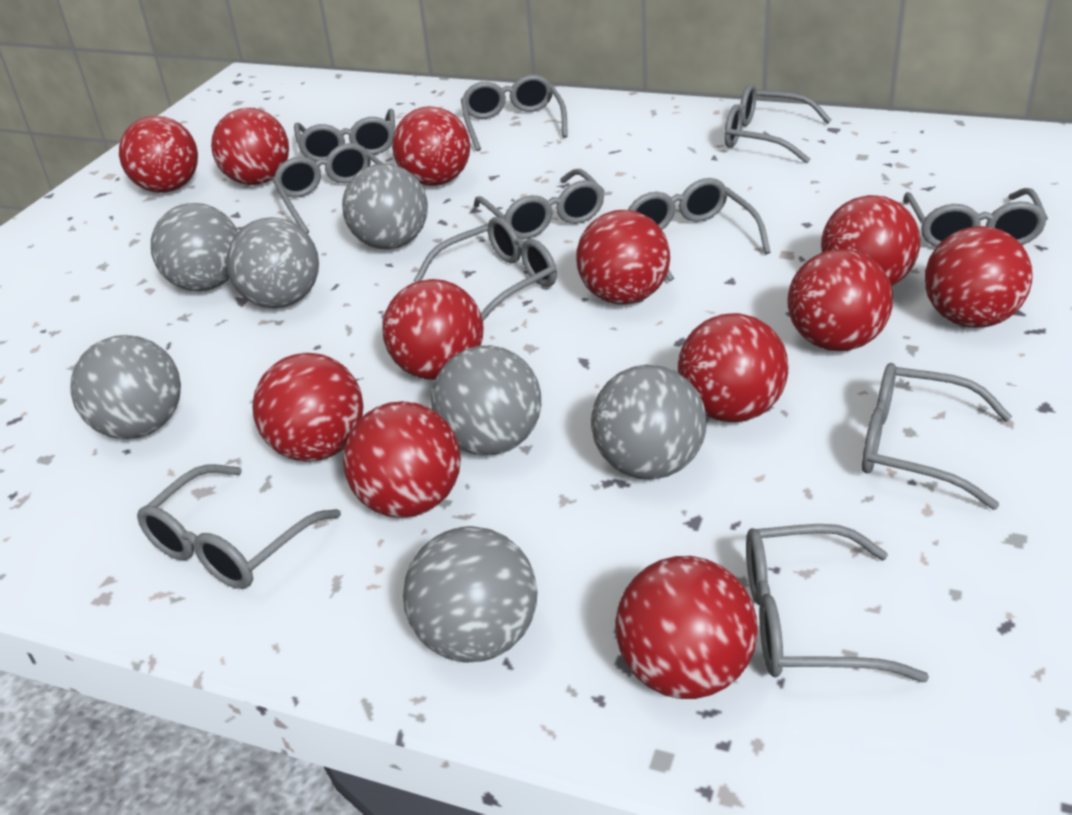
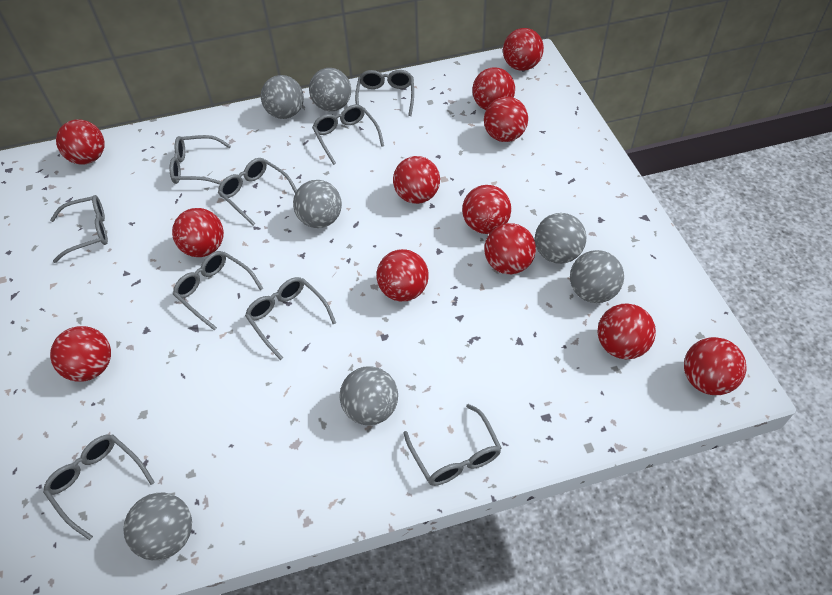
grey glasses: [137,464,341,589] [272,143,382,234] [294,109,395,162] [414,217,557,321] [461,75,568,151] [474,169,605,239] [628,178,771,282] [724,84,832,164] [746,524,929,682] [862,363,1012,510] [903,188,1048,247] = 11 -> [43,434,155,540] [50,195,108,263] [169,135,231,185] [173,251,263,331] [218,158,297,226] [245,277,336,360] [312,104,384,165] [355,70,414,116] [403,404,501,486] = 9

